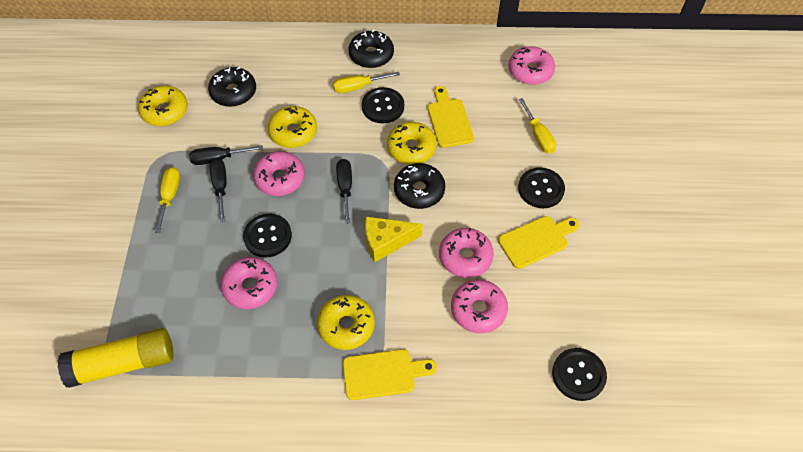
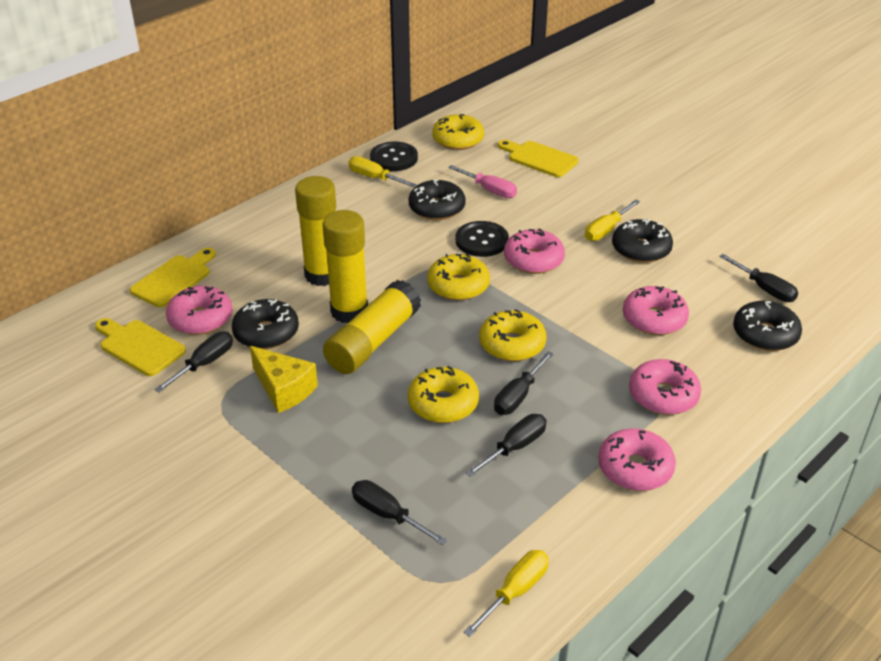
black button: [243,214,292,258] [362,87,404,123] [518,167,565,208] [552,348,607,401] = 4 -> [370,142,418,171] [456,221,509,257] = 2
black donut: [208,67,256,107] [348,29,394,68] [394,163,445,209] = 3 -> [232,299,299,349] [408,180,466,220] [612,219,673,263] [733,301,802,351] = 4
black screwdriver: [189,145,263,165] [210,158,227,222] [336,159,352,224] = 3 -> [154,332,233,393] [352,480,447,545] [466,414,547,477] [494,351,554,415] [719,254,798,302] = 5
pink screwdriver: none = 0 -> [448,165,517,198] = 1
yellow glue stick: [58,328,173,388] = 1 -> [295,176,336,286] [322,210,368,323] [323,280,421,374] = 3

